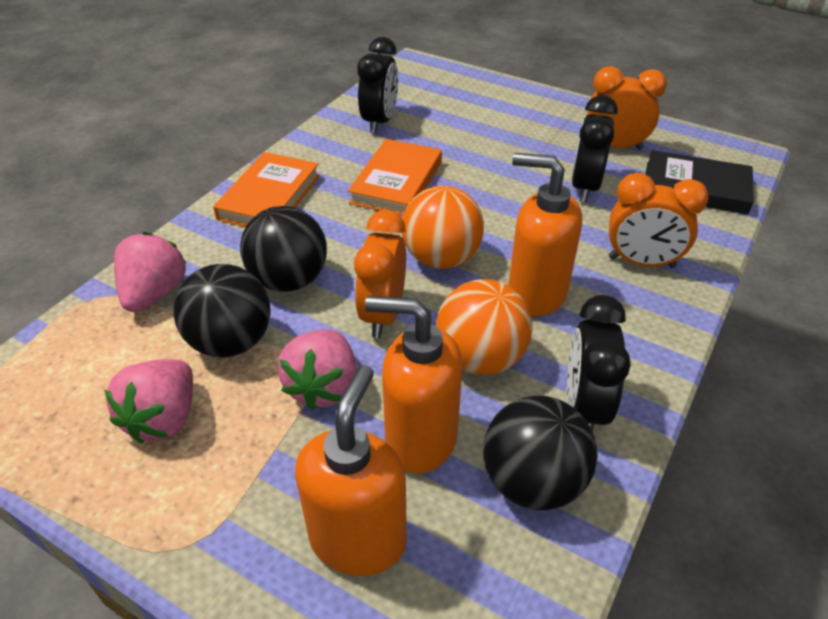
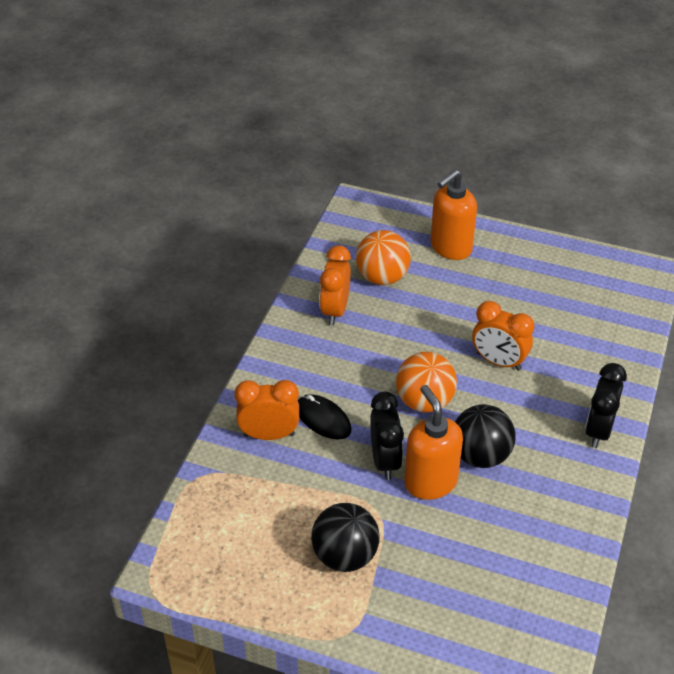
black ball: [174,264,270,358] [240,206,327,292] [483,396,598,510] = 3 -> [311,503,379,572] [455,404,516,468] = 2
black book: [646,150,754,215] = 1 -> none = 0
black clock: [357,37,398,134] [567,295,631,431] [571,95,618,202] = 3 -> [370,391,404,480] [585,363,627,448] = 2
black mouse: none = 0 -> [298,394,352,439] = 1
orange book: [213,152,320,227] [348,139,442,216] = 2 -> none = 0
orange soap dispenser: [295,365,407,576] [365,296,463,474] [508,153,582,316] = 3 -> [404,385,463,500] [430,170,477,260] = 2
pink strawberry: [104,359,193,444] [114,232,187,312] [278,329,357,410] = 3 -> none = 0

